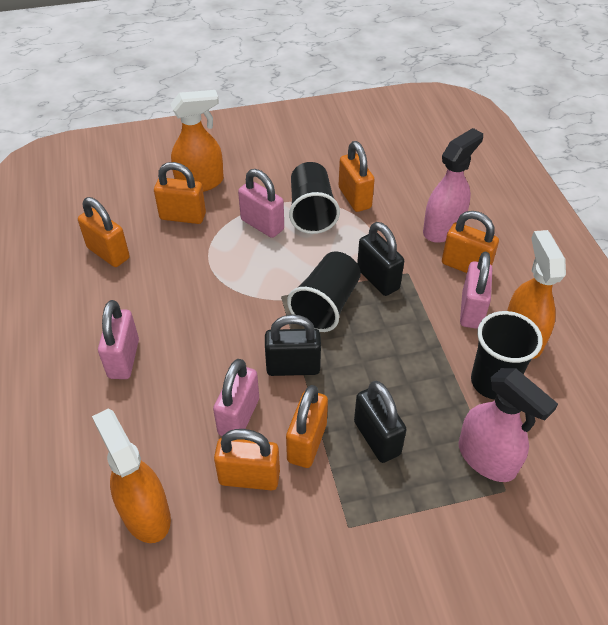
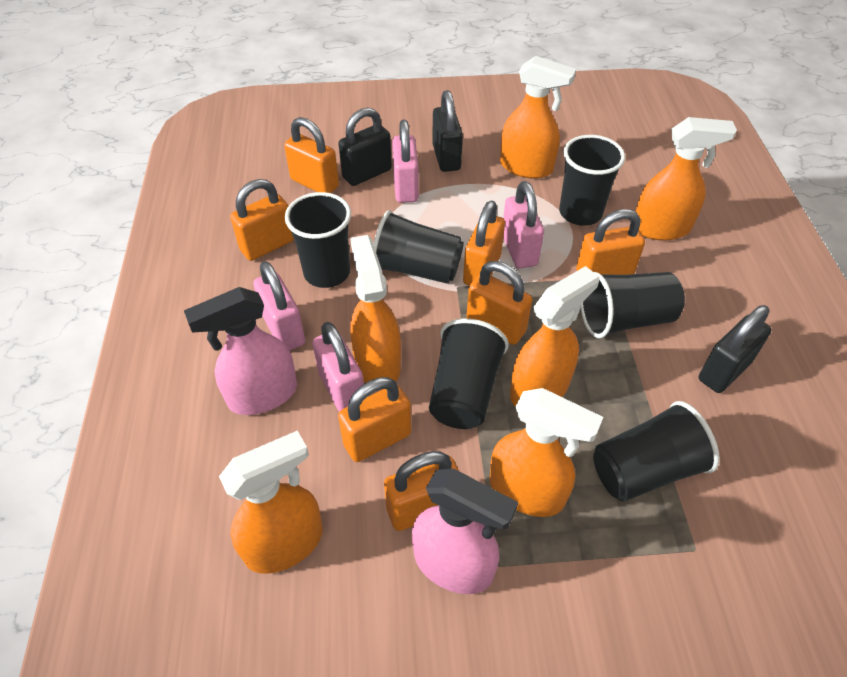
black cup: [287,251,361,332] [289,162,340,234] [471,311,543,399] = 3 -> [285,192,351,288] [373,210,464,284] [429,318,509,429] [559,135,625,225] [580,272,685,338] [593,401,720,502] = 6
orange padlock: [78,197,130,267] [154,162,206,224] [214,429,280,491] [286,385,328,468] [339,141,375,212] [442,211,499,273] = 6 -> [230,179,294,261] [284,117,339,193] [338,377,411,462] [384,451,459,531] [463,200,505,285] [466,261,532,345] [576,209,645,275] = 7
orange spray bottle: [92,408,171,543] [171,90,224,192] [507,230,566,359] = 3 -> [219,431,323,574] [350,235,401,390] [490,388,603,517] [500,56,576,179] [510,266,599,407] [636,117,737,241] = 6

